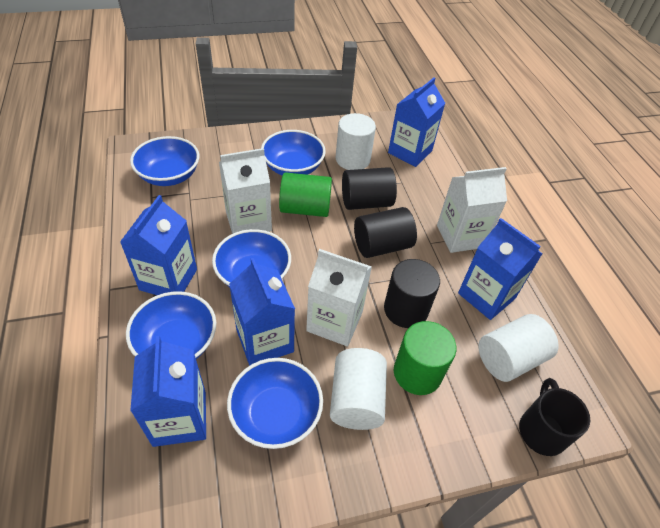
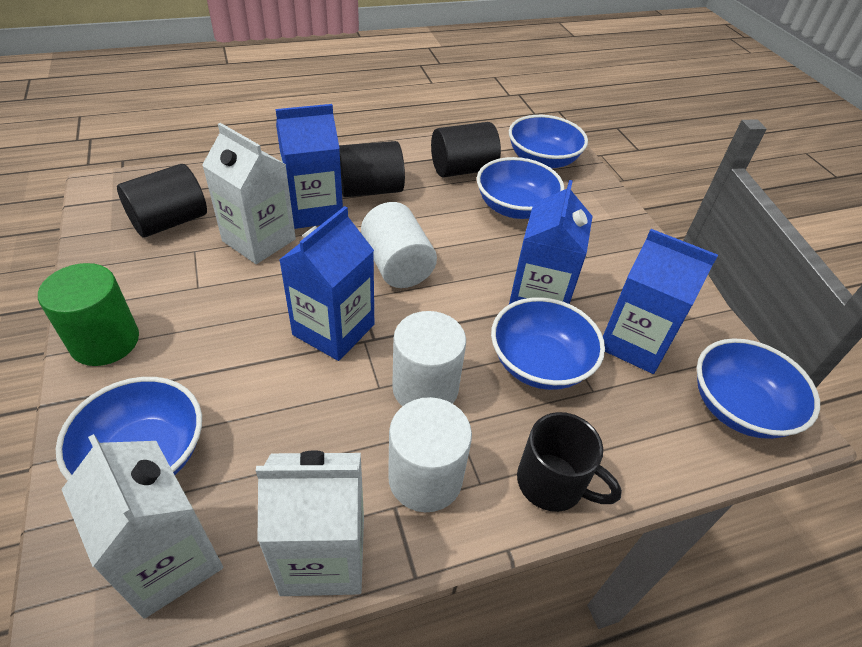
blue carton: [120,195,197,295] [130,336,206,447] [229,258,295,366] [388,77,445,167] [458,218,542,320] = 5 -> [276,104,343,229] [279,206,374,361] [509,180,593,304] [603,229,718,374] = 4
green cylinder: [279,172,332,217] [394,321,456,395] = 2 -> [38,263,139,366] = 1

